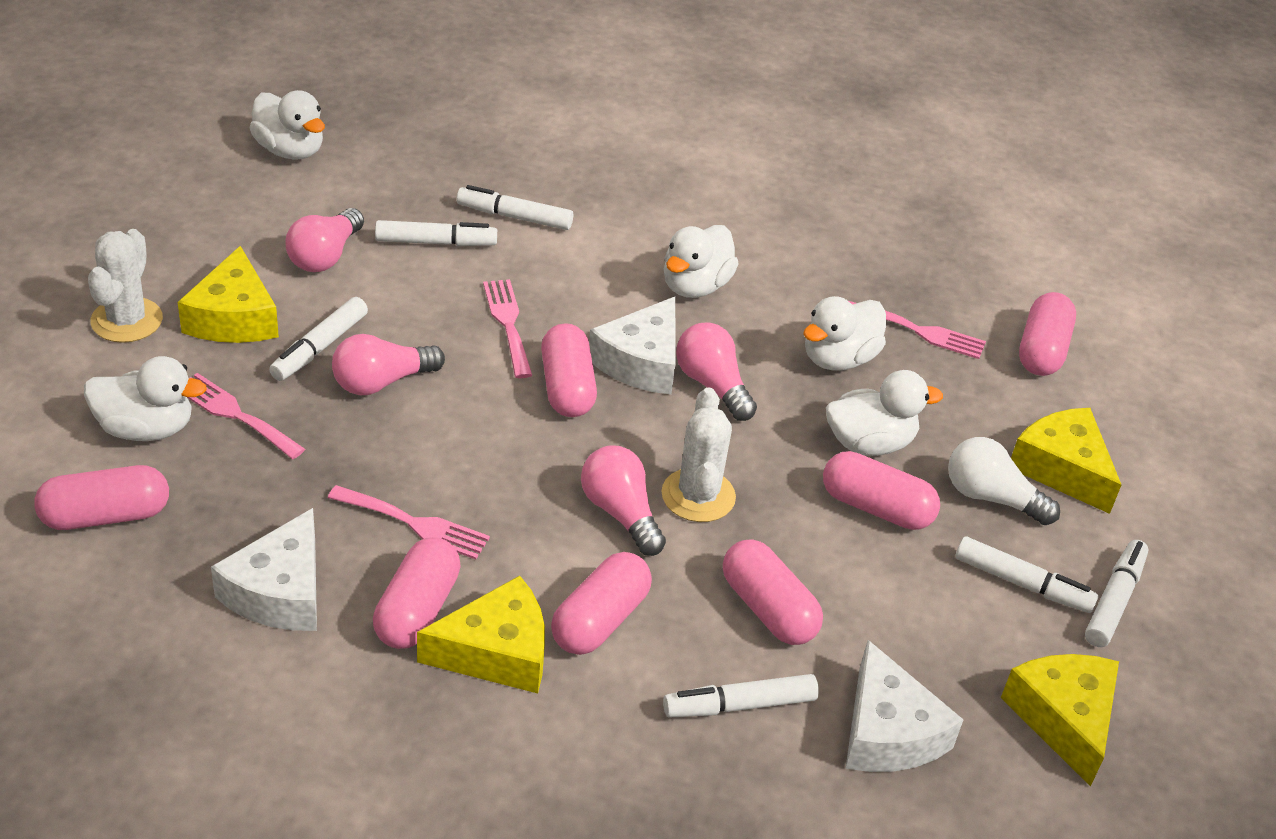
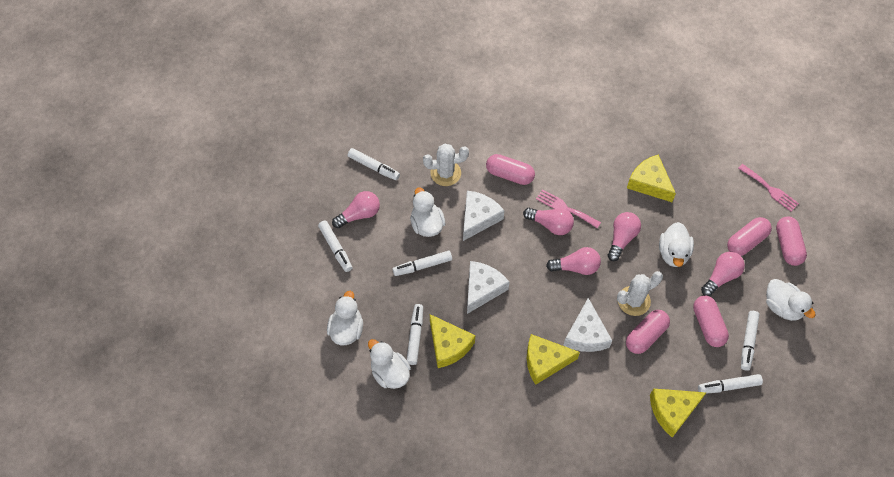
pink capsule: [34,465,169,530] [373,537,461,649] [541,323,597,417] [551,552,652,655] [723,539,823,645] [823,451,940,530] [1019,292,1076,376] = 7 -> [486,154,535,185] [626,310,670,354] [693,296,729,347] [727,217,772,256] [776,217,807,266] = 5
pink fork: [187,373,305,459] [328,485,490,559] [483,279,532,378] [849,301,986,359] = 4 -> [536,189,601,228] [738,164,799,212] = 2
pink light bulb: [285,208,364,272] [332,334,445,395] [581,446,666,556] [676,322,757,421] = 4 -> [332,191,380,228] [523,208,574,235] [546,247,601,275] [608,212,641,261] [701,252,745,296] = 5
white light bulb: [948,437,1060,525] = 1 -> none = 0

